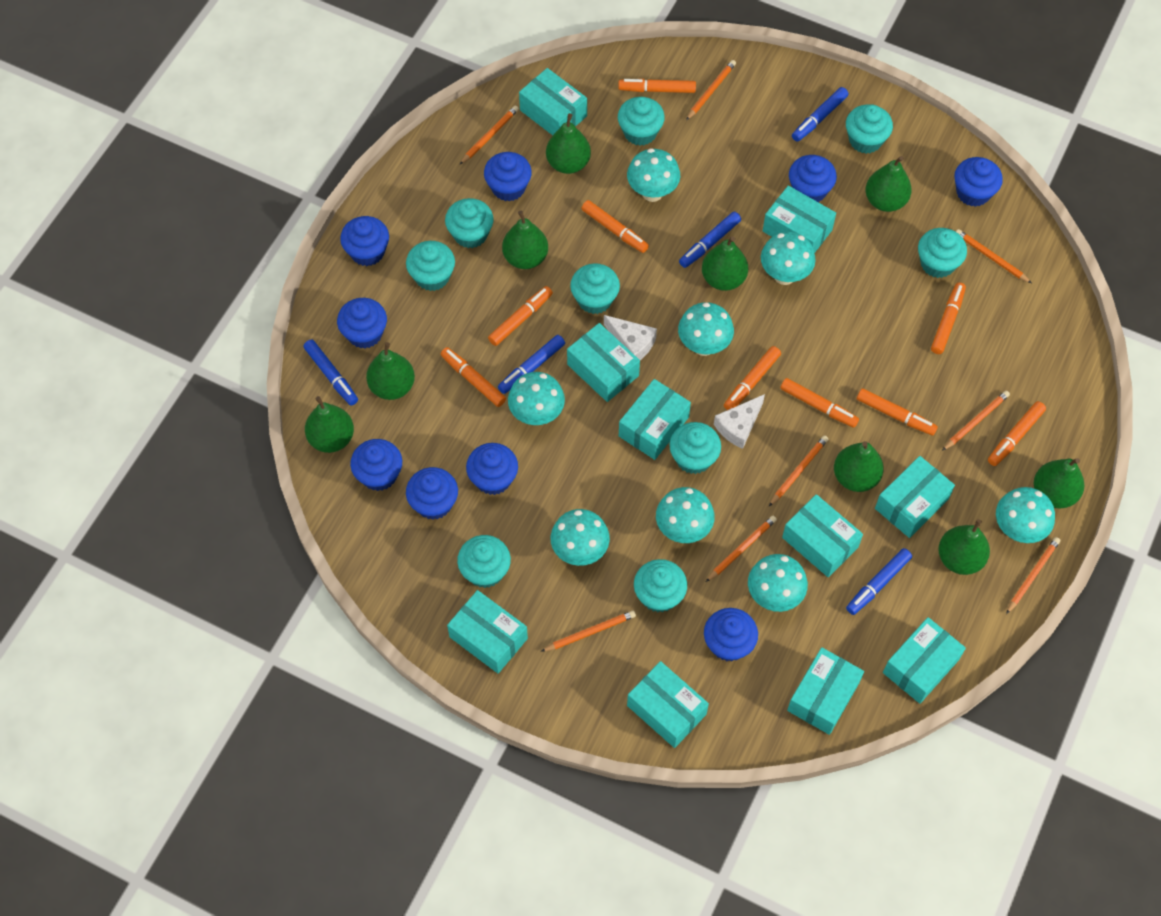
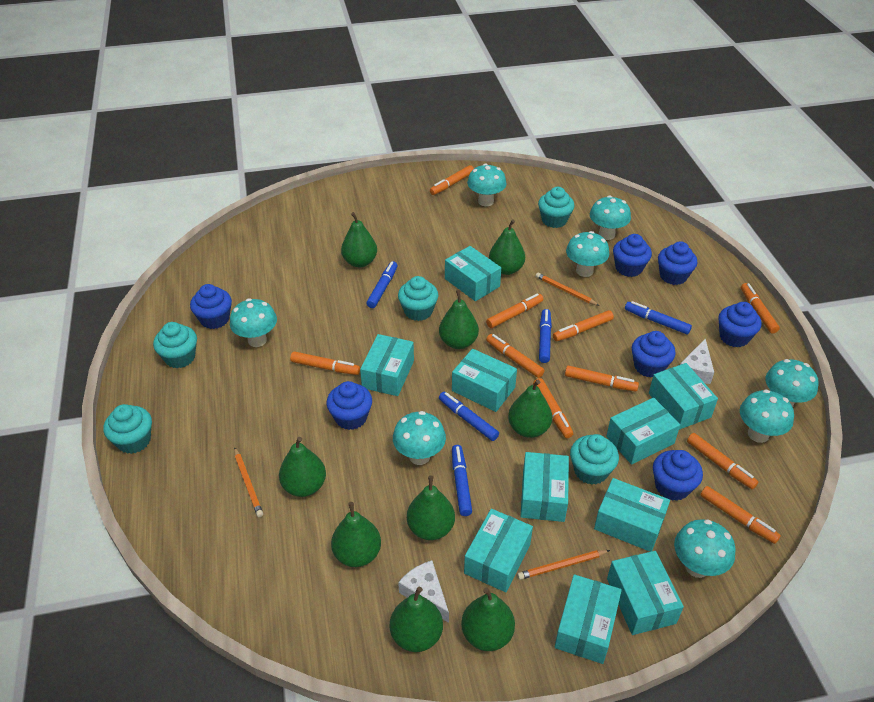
blue cupcake: [337,298,387,348] [340,216,389,266] [350,439,402,491] [406,467,458,520] [466,443,518,495] [484,152,532,201] [704,608,758,661] [789,155,837,202] [954,157,1003,207] = 9 -> [190,284,232,329] [326,381,372,430] [613,234,652,277] [632,331,676,378] [653,450,703,501] [658,241,697,285] [718,302,762,347] = 7
orange marker: [441,347,506,407] [488,286,553,346] [581,200,649,253] [618,79,696,93] [724,346,781,410] [780,378,859,427] [857,389,938,435] [931,283,966,354] [988,401,1046,466] = 9 -> [290,351,360,375] [430,165,474,195] [486,293,543,328] [486,334,545,378] [533,378,573,438] [553,310,614,341] [565,366,639,392] [687,433,758,489] [701,486,781,544] [741,283,780,334] = 10
orange pencil: [459,105,519,165] [541,610,636,652] [686,60,736,120] [706,515,777,582] [769,435,828,506] [942,391,1010,451] [956,229,1032,283] [1006,537,1060,614] = 8 -> [234,447,263,517] [517,550,610,580] [536,273,600,306] = 3
turquoise cupcake: [406,241,455,291] [445,198,494,248] [457,535,511,588] [570,263,620,314] [618,97,665,146] [634,559,687,613] [669,422,721,474] [846,105,893,154] [918,228,967,278] = 9 -> [103,404,152,454] [153,322,197,368] [398,276,438,321] [538,187,574,228] [570,434,619,485] = 5

